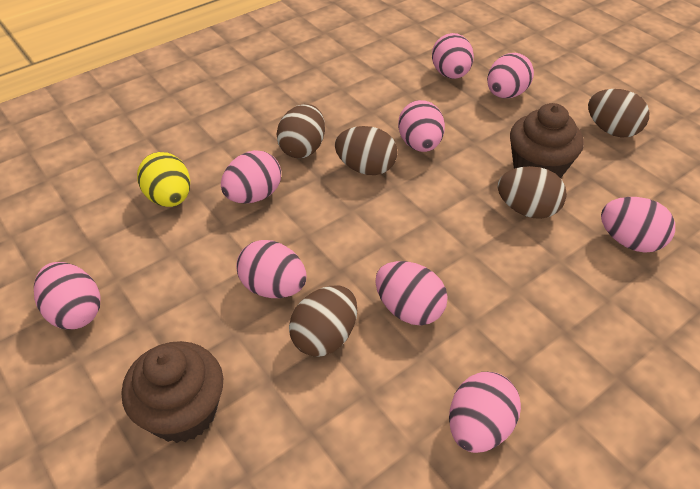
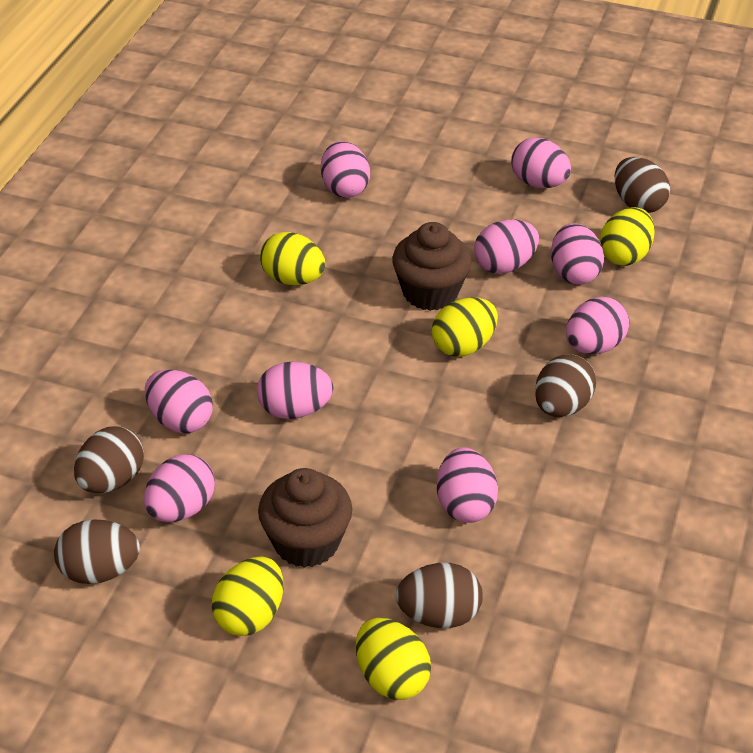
yellow egg: [137,152,190,207] = 1 -> [212,556,283,636] [260,232,325,285] [356,618,431,700] [432,297,498,357] [600,207,655,266] = 5

